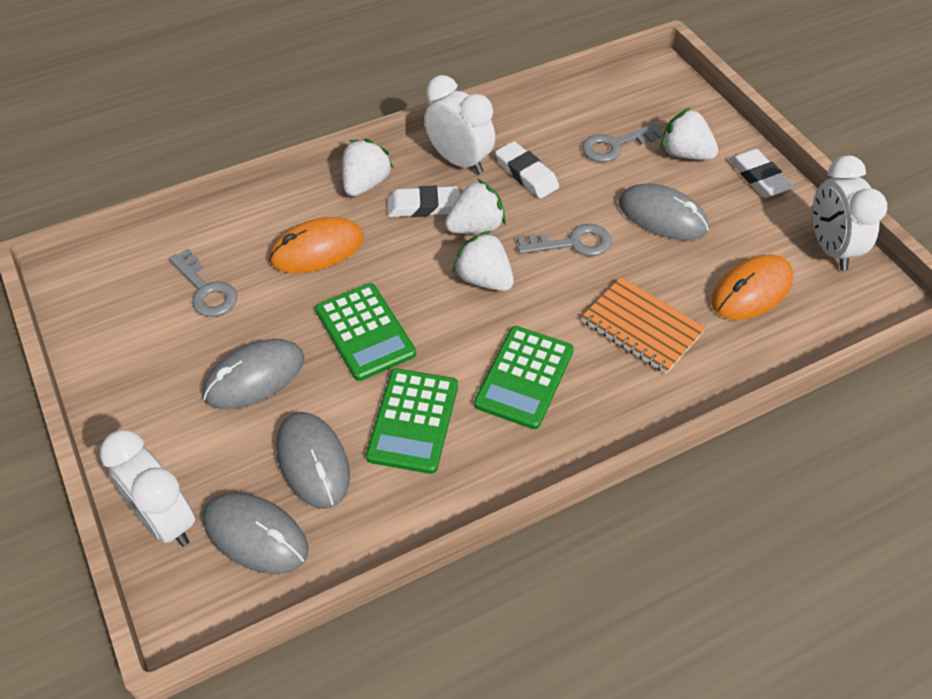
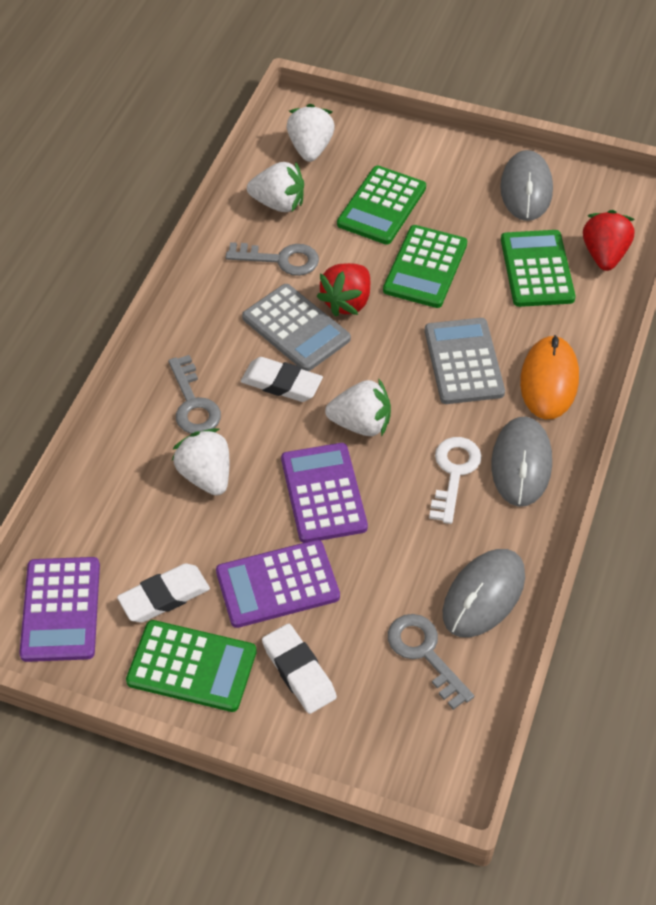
green calculator: [315,283,416,381] [366,368,458,474] [474,326,574,429] = 3 -> [126,620,257,712] [337,166,426,245] [383,225,467,308] [501,230,576,307] = 4
grey calculator: none = 0 -> [242,284,351,371] [425,318,505,404] = 2
grey mouse: [203,339,304,409] [203,492,308,574] [276,412,350,509] [618,184,709,240] = 4 -> [443,549,525,637] [491,417,552,507] [500,150,553,221] = 3
orange mouse: [269,217,364,273] [711,255,793,320] = 2 -> [520,335,579,419] = 1
orange notebook: [582,277,706,374] = 1 -> none = 0
purple calculator: none = 0 -> [19,557,100,662] [216,540,340,628] [281,443,368,543] = 3
red strawberry: none = 0 -> [316,263,370,317] [583,210,635,271] = 2
white clock: [100,430,195,547] [424,75,495,174] [812,156,887,270] = 3 -> none = 0
white key: none = 0 -> [429,437,482,524] = 1

